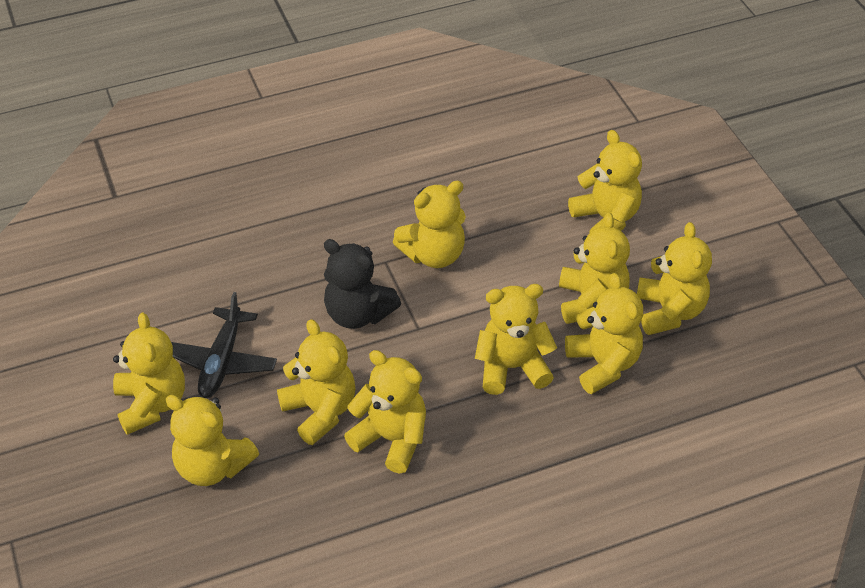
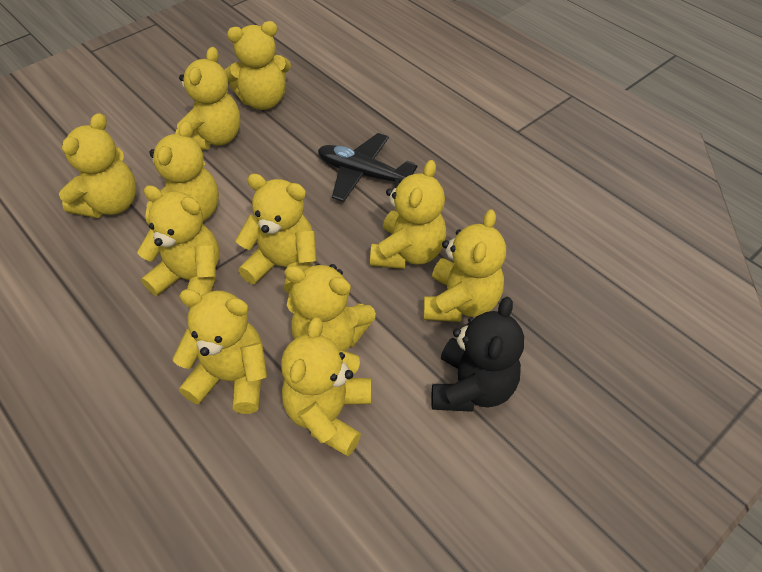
yellow teddy bear: [113,312,185,435] [166,395,259,486] [277,319,355,445] [344,350,426,474] [393,181,466,268] [475,284,557,395] [559,213,630,324] [565,273,643,394] [568,130,642,233] [637,222,712,335] = 10 -> [59,113,136,218] [137,185,219,308] [146,121,219,225] [173,289,267,414] [175,47,240,150] [224,21,291,110] [235,174,317,294] [281,317,371,456] [284,264,376,351] [370,160,446,269] [423,209,506,322] = 11

